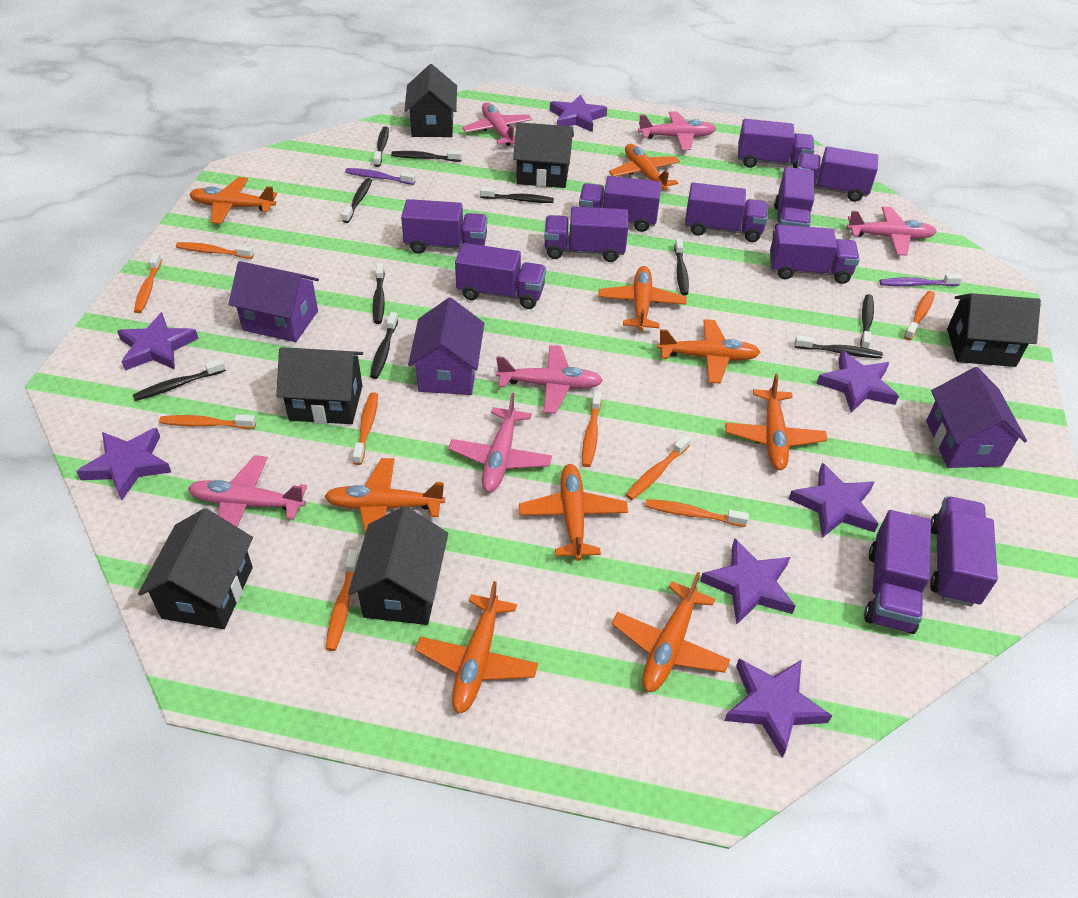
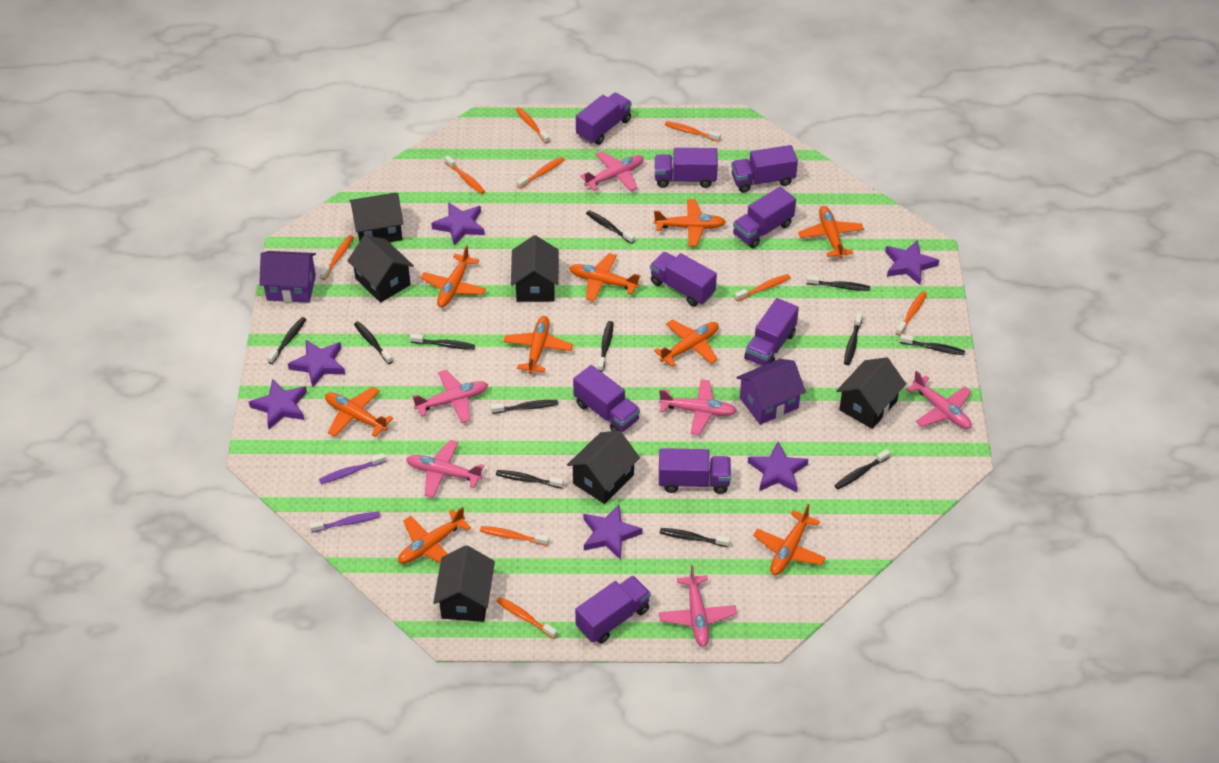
black toothbrush: [133,359,226,401] [342,178,372,223] [370,312,398,379] [372,263,385,324] [374,126,389,167] [391,150,462,162] [480,187,554,203] [674,238,689,295] [794,335,883,358] [860,294,874,349] = 10 -> [267,317,307,364] [354,321,393,364] [410,334,475,350] [491,400,558,414] [496,470,564,488] [586,210,635,244] [597,321,614,372] [660,528,730,547] [806,275,870,291] [834,449,890,489] [844,313,863,365] [900,334,965,355] = 12
purple house: [228,261,319,342] [408,298,484,395] [926,367,1027,468] = 3 -> [259,251,316,303] [736,359,806,425] = 2
purple star: [76,428,171,500] [117,312,199,370] [550,94,607,132] [700,538,795,624] [724,659,832,758] [789,463,878,538] [816,350,899,413] = 7 -> [249,379,307,429] [288,340,345,388] [431,202,485,246] [583,505,643,560] [748,442,808,493] [885,240,939,285] = 6
purple truck: [401,199,488,254] [455,243,546,309] [544,206,628,262] [579,176,662,232] [685,183,768,242] [738,119,815,168] [770,225,860,284] [773,167,814,236] [797,147,878,202] [864,510,931,634] [930,497,998,607] = 11 -> [573,365,640,432] [575,576,651,644] [576,92,632,145] [650,252,717,306] [655,148,718,188] [659,448,731,494] [731,145,798,193] [733,187,796,248] [744,298,799,366] = 9

